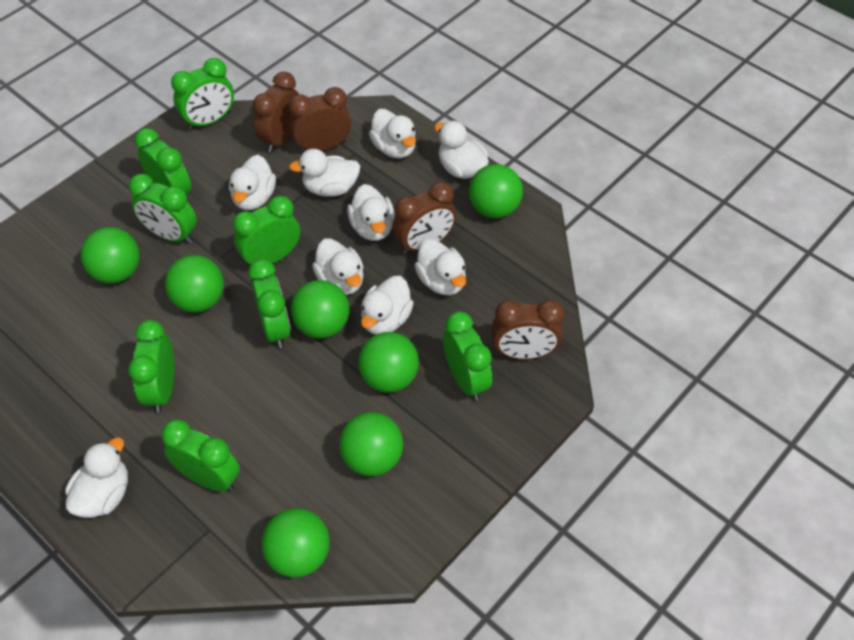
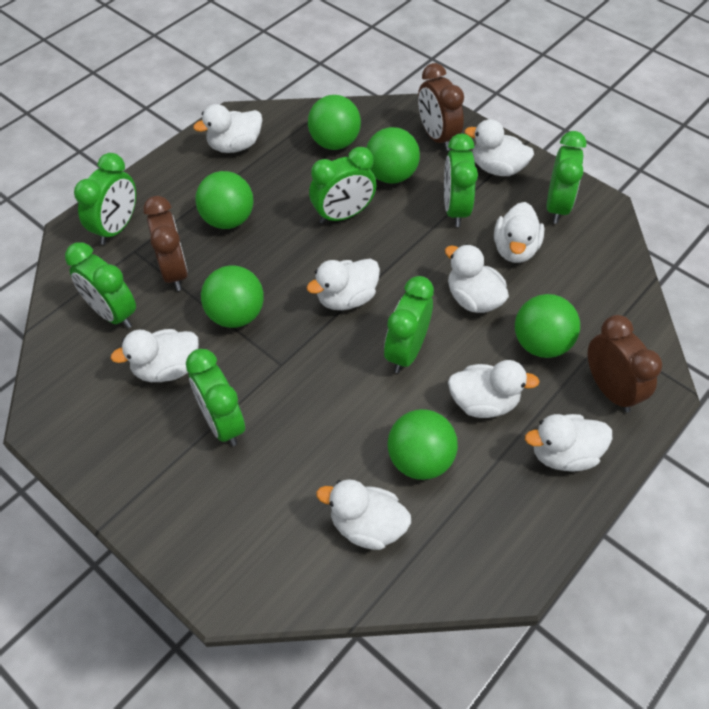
brown clock: [253,72,299,153] [288,87,351,152] [392,181,457,254] [492,300,564,359] = 4 -> [143,196,188,291] [418,63,464,151] [588,315,662,412] = 3
green ball: [81,227,140,284] [165,255,224,313] [261,508,330,577] [291,280,350,339] [339,412,403,476] [358,332,419,392] [469,164,523,218] = 7 -> [195,171,253,229] [201,265,264,328] [308,95,361,150] [366,127,420,184] [387,409,458,480] [515,294,580,358] = 6
green clock: [128,320,174,413] [129,174,197,244] [135,128,191,195] [161,419,240,492] [171,58,234,130] [233,196,300,268] [248,259,291,348] [443,311,492,401] = 8 -> [65,242,136,328] [74,153,136,245] [186,349,245,446] [309,147,376,224] [384,276,434,373] [444,134,478,227] [547,131,586,224] = 7

